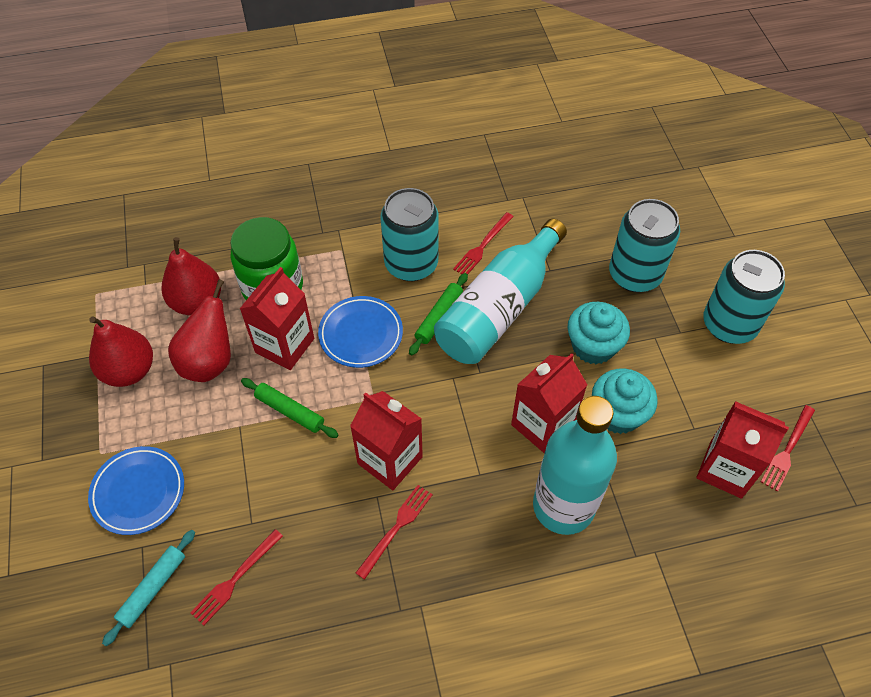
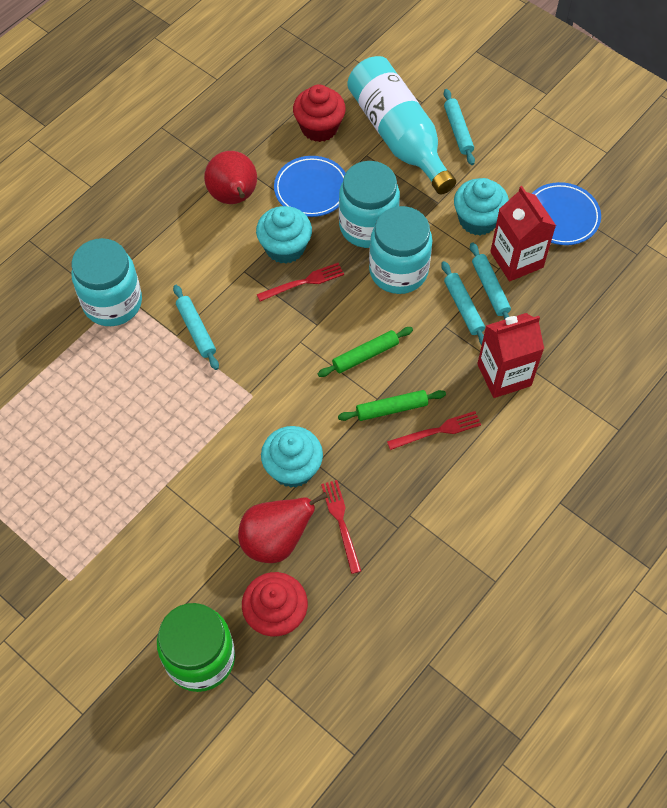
red carton: [240,267,314,370] [350,391,423,490] [511,353,587,454] [696,401,789,499] = 4 -> [477,313,544,398] [490,186,556,281] = 2
red cupcake: none = 0 -> [242,572,308,636] [293,84,346,142] = 2
red fork: [190,529,283,626] [356,485,433,580] [453,212,514,274] [761,405,815,492] = 4 -> [257,263,344,302] [321,480,361,574] [387,411,481,450] = 3
red pear: [89,316,153,387] [161,237,221,315] [168,279,231,382] = 3 -> [204,151,257,204] [238,492,328,563] = 2
turquoise bottle: [434,219,567,364] [533,396,617,535] = 2 -> [347,56,456,194] = 1
turquoise can: [380,188,439,281] [609,199,680,292] [703,250,785,344] = 3 -> none = 0
turquoise cupcake: [567,302,630,364] [592,368,658,434] = 2 -> [256,206,312,264] [261,426,323,488] [454,178,509,235] = 3
turquoise jar: none = 0 -> [71,238,142,326] [339,161,400,248] [369,206,433,294] = 3
turquoise rolling pin: [102,530,195,646] = 1 -> [173,285,219,370] [441,261,485,345] [444,89,475,165] [470,242,511,320] = 4

